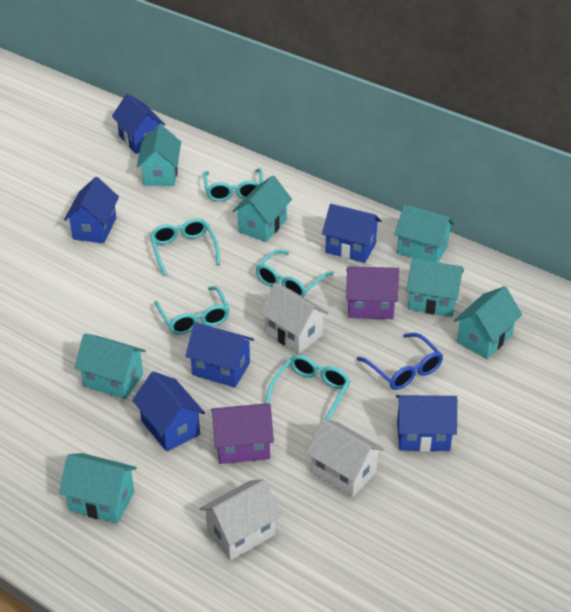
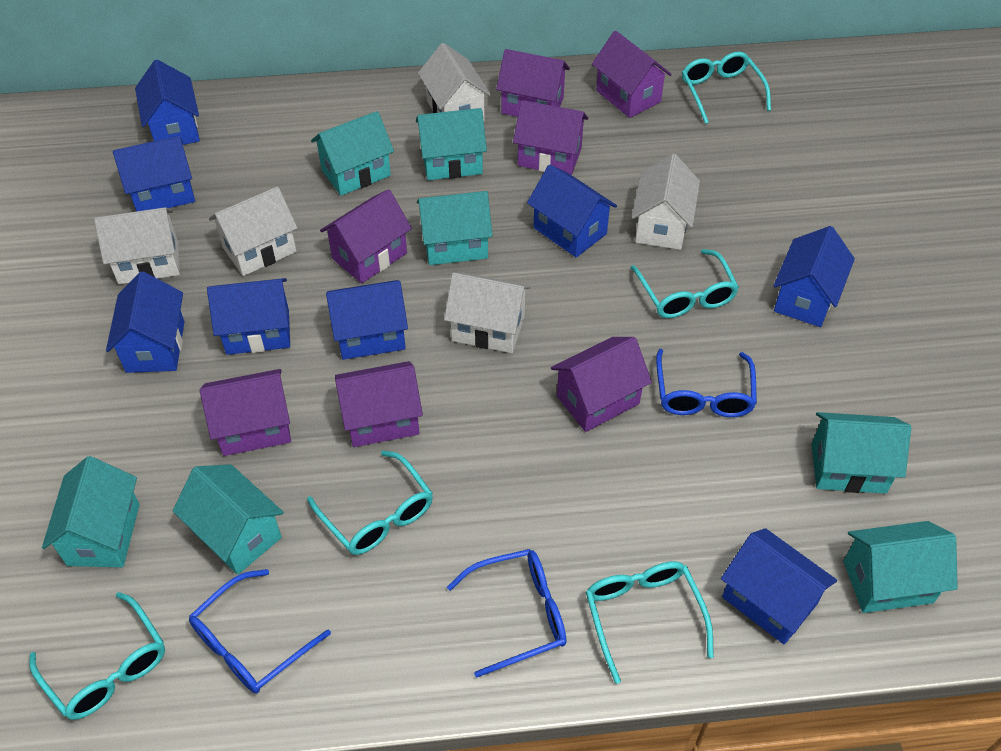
blue glasses: [357,333,443,390] = 1 -> [189,569,331,693] [447,549,566,678] [656,349,757,417] = 3
blue house: [64,177,119,243] [112,94,165,154] [132,371,205,452] [185,322,254,387] [322,204,382,263] [396,395,457,452] = 6 -> [106,271,185,373] [113,136,195,212] [135,60,200,145] [207,278,290,355] [326,280,408,360] [527,164,617,257] [721,528,837,644] [773,226,855,327] = 8
purple house: [211,403,274,464] [346,266,399,319] = 2 -> [200,369,291,456] [320,189,412,283] [335,361,423,447] [496,49,570,117] [513,100,589,175] [551,337,652,432] [592,31,672,118] = 7
white house: [199,479,281,560] [259,283,329,354] [306,419,384,497] = 3 -> [94,207,180,284] [209,186,297,276] [418,43,491,121] [444,272,531,353] [632,154,700,250] = 5

